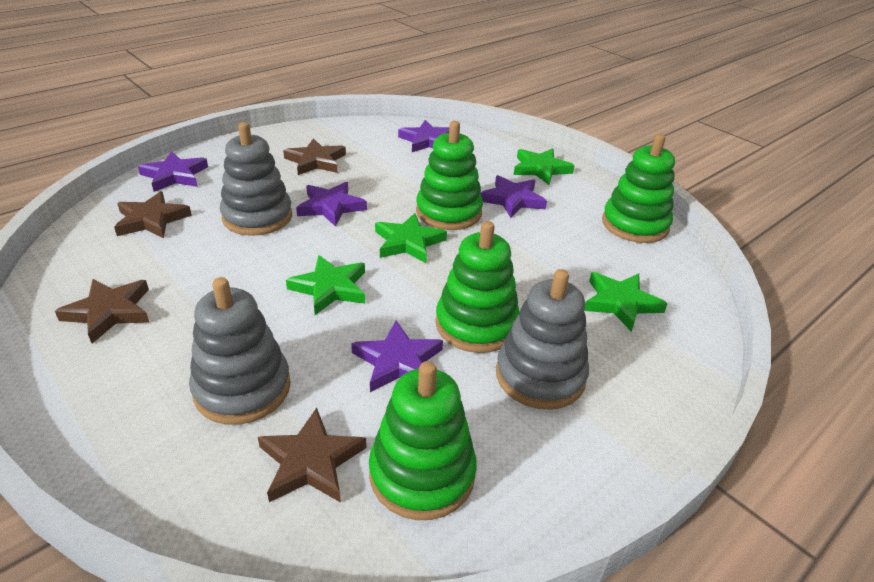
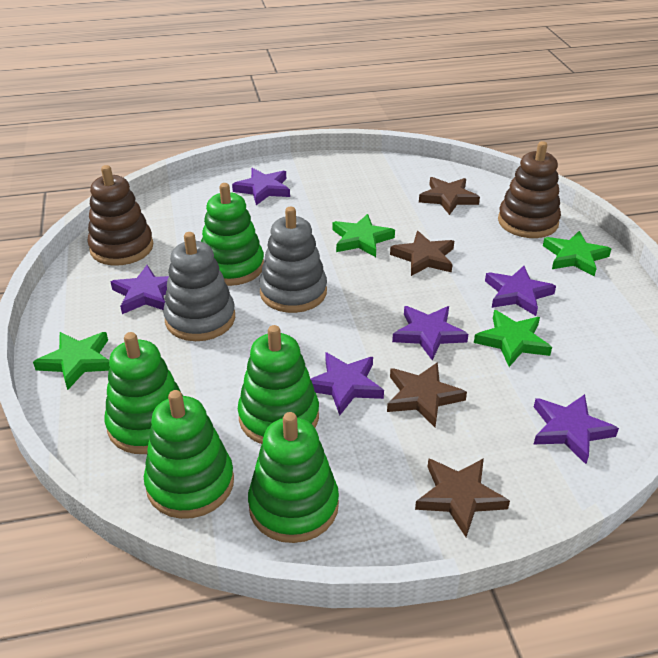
brown stacking toy: none = 0 -> [87,165,154,266] [498,141,561,238] = 2
green stacking toy: [369,361,477,520] [416,121,483,230] [435,221,520,353] [602,134,675,243] = 4 -> [105,332,183,454] [144,390,234,519] [201,183,264,286] [238,325,319,444] [248,412,339,543] = 5
grey stacking toy: [189,277,291,425] [220,122,292,236] [496,269,589,410] = 3 -> [163,232,235,341] [259,206,327,313] = 2
purple star: [138,151,208,192] [296,182,367,227] [351,320,443,392] [398,120,449,152] [480,175,547,218] = 5 -> [111,265,169,314] [232,168,290,205] [310,352,384,415] [392,306,468,360] [485,266,556,316] [533,394,619,464] = 6

